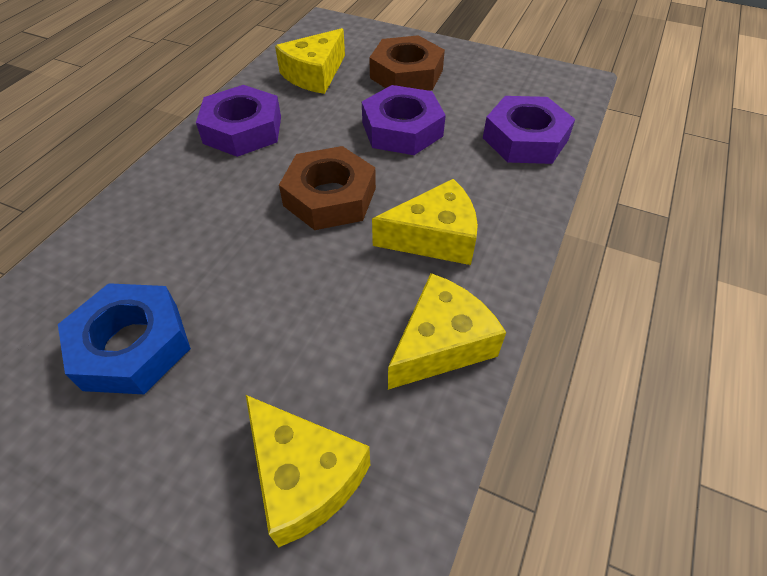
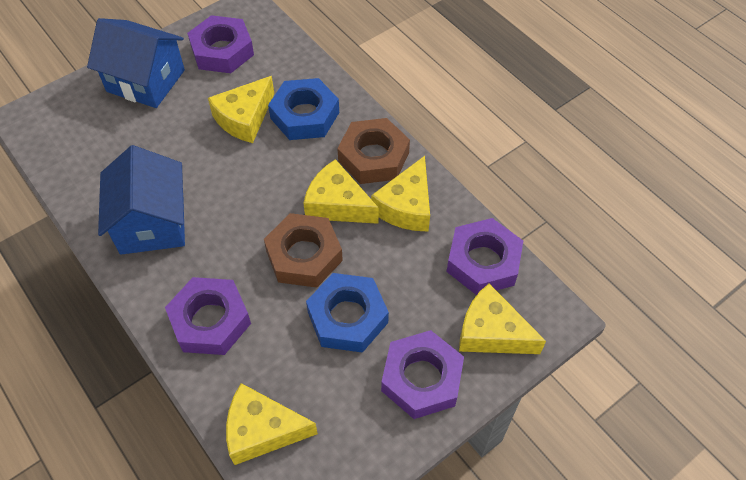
blue house: none = 0 -> [87,18,185,108] [98,145,185,255] = 2
blue nut: [58,283,191,394] = 1 -> [268,78,339,140] [306,273,389,353] = 2
purple nut: [196,85,281,157] [362,85,446,155] [483,96,575,164] = 3 -> [165,277,251,355] [187,15,254,73] [381,330,464,419] [447,218,523,295] = 4
yellow cheese: [246,395,370,547] [275,28,345,94] [372,179,478,265] [388,273,506,390] = 4 -> [208,76,274,143] [226,383,318,465] [303,159,379,224] [371,156,430,231] [459,284,546,354] = 5

